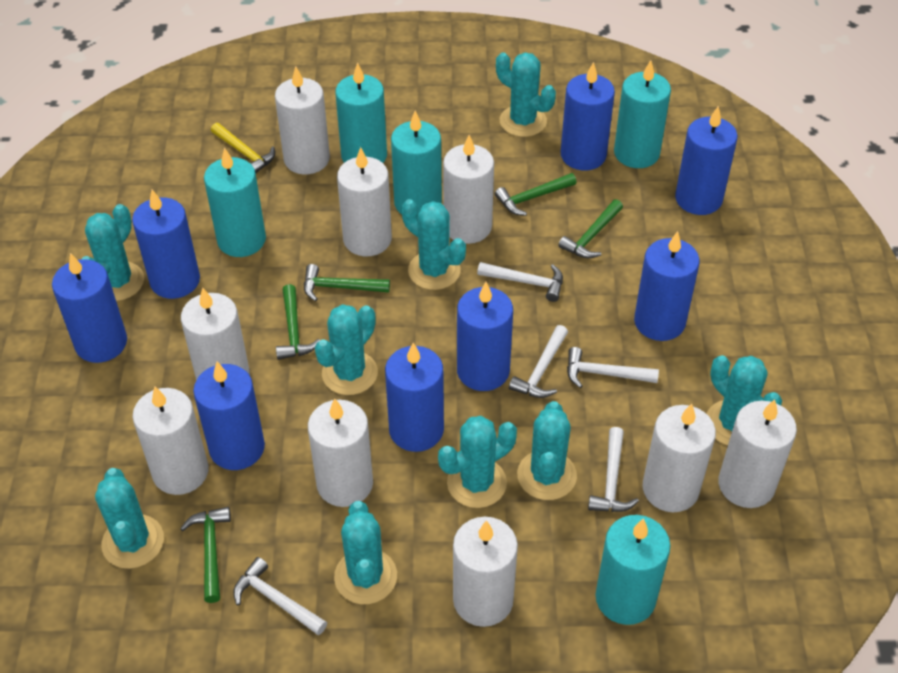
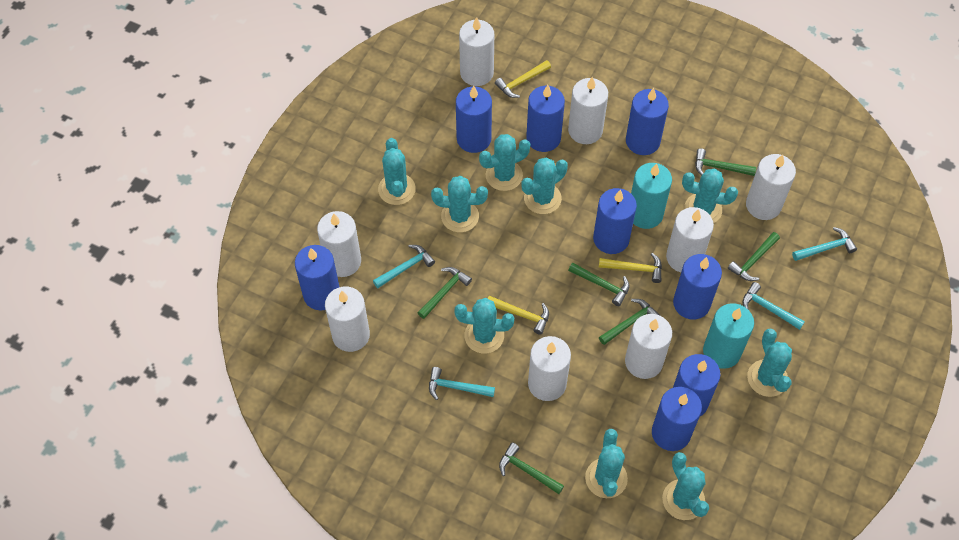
green hammer: [180,507,231,603] [276,284,320,360] [304,264,390,301] [495,173,577,216] [558,199,623,258] = 5 -> [417,267,472,319] [499,442,564,494] [568,263,630,306] [599,299,660,345] [695,149,756,176] [728,232,780,281] = 6
turquoise candle: [204,148,266,257] [335,62,387,163] [391,110,442,215] [595,515,671,625] [614,60,671,168] = 5 -> [631,163,672,229] [703,303,754,369] = 2
turquoise hammer: none = 0 -> [373,245,435,288] [429,367,495,400] [743,282,805,330] [792,227,857,261] = 4
white candle: [132,387,209,495] [181,288,250,380] [275,66,330,174] [308,398,373,507] [337,147,392,256] [443,135,494,244] [453,517,518,627] [643,404,716,512] [718,399,797,508] = 9 -> [317,211,361,277] [325,287,370,352] [459,17,494,86] [528,336,571,401] [568,77,608,144] [625,314,672,379] [666,207,714,272] [746,154,796,220] = 8
white hammer: [233,557,327,636] [477,262,563,302] [509,325,568,398] [567,347,659,388] [588,427,639,512] = 5 -> none = 0
yellow hammer: [211,123,275,173] = 1 -> [488,296,549,335] [495,60,551,98] [599,253,662,283] = 3

